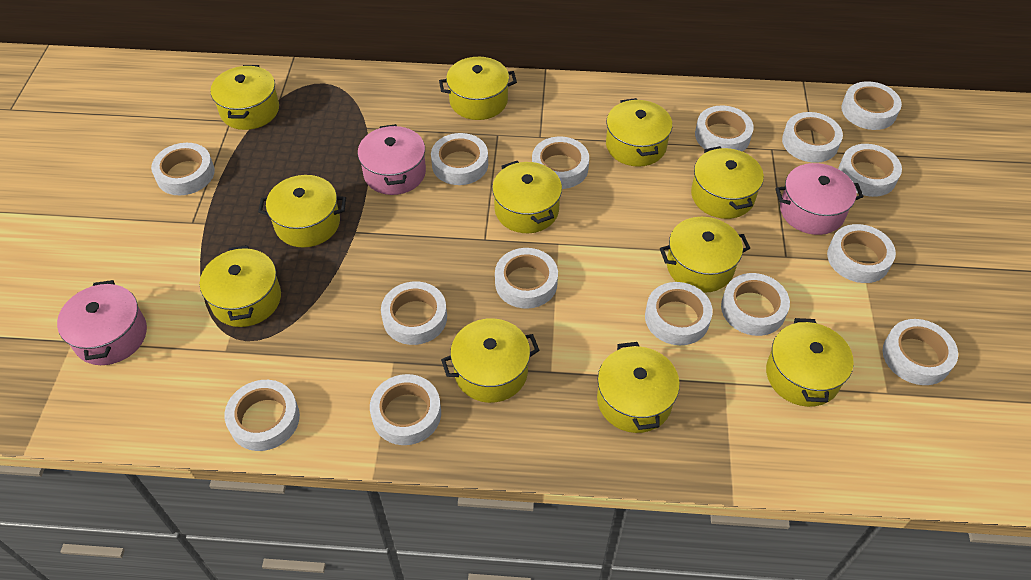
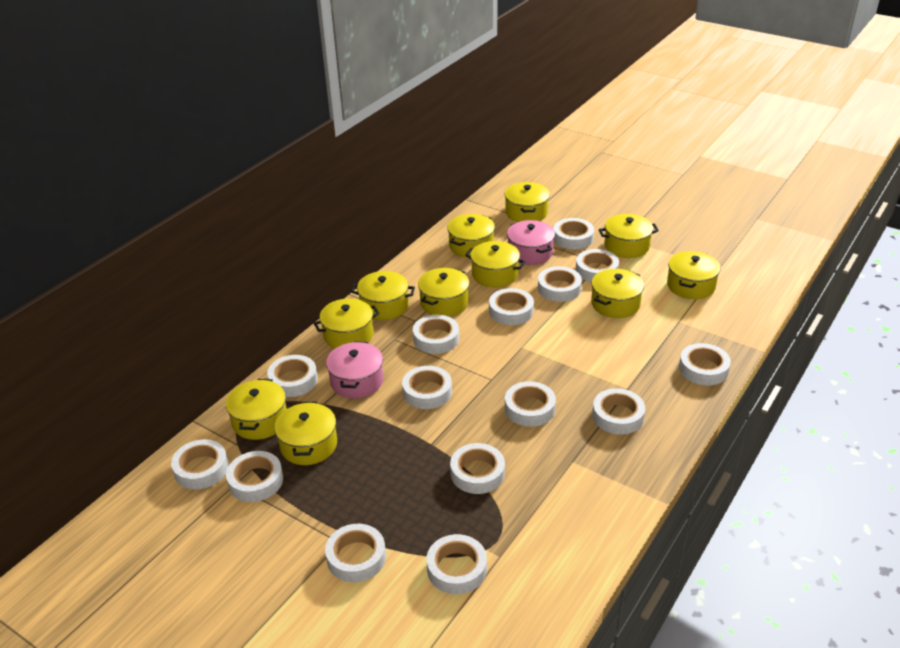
pink pot: [57,280,147,365] [358,124,426,195] [775,163,863,235] = 3 -> [326,341,383,398] [507,220,555,265] = 2

